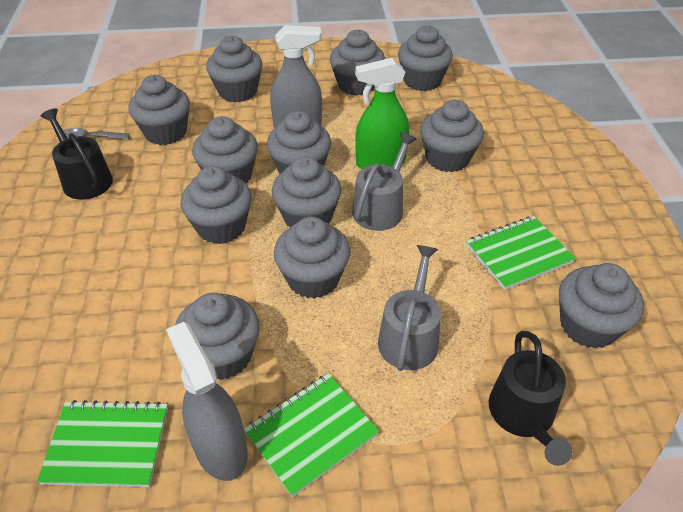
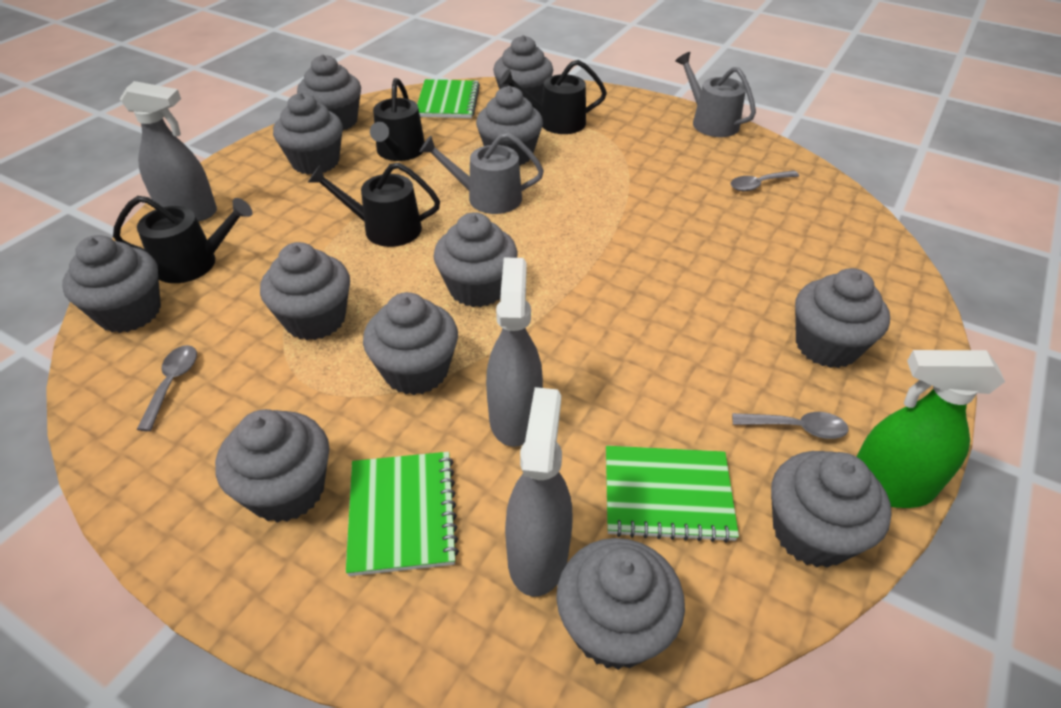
black watering can: [41,108,113,200] [489,331,573,466] = 2 -> [113,196,253,283] [308,162,440,247] [370,78,425,161] [499,60,607,134] = 4
grey spoon: [63,128,130,140] = 1 -> [137,345,197,431] [731,171,799,192] [732,412,849,439] = 3
grey spray bottle: [166,322,248,481] [270,25,322,129] = 2 -> [120,81,217,222] [486,258,543,447] [505,387,572,597] = 3

